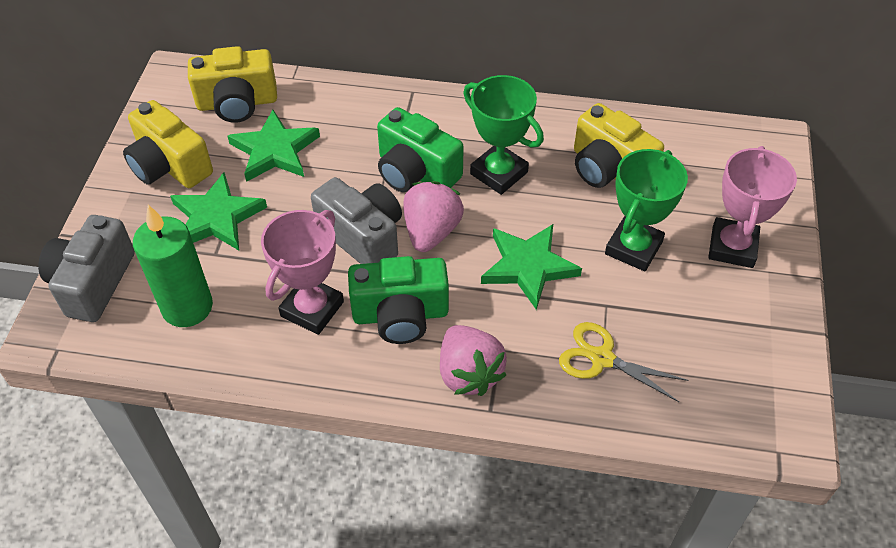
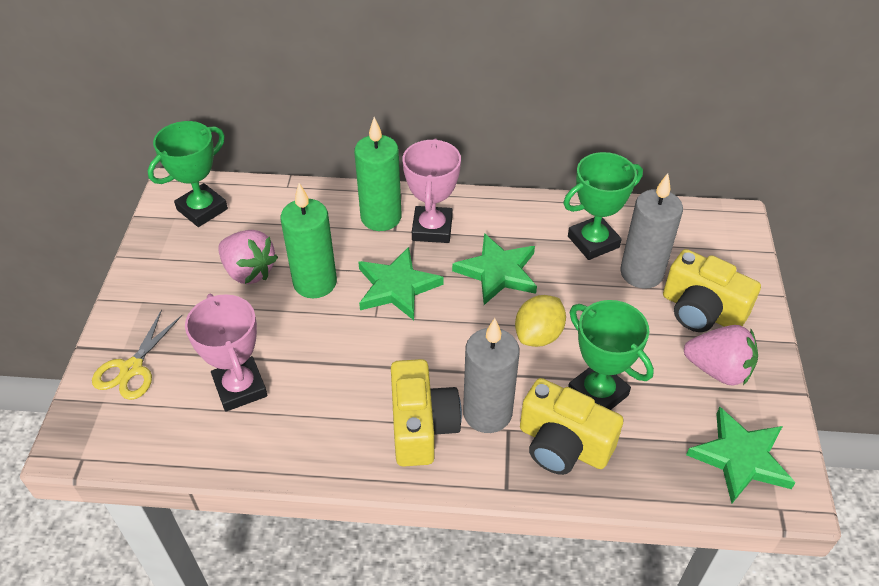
green camera: [348,256,449,344] [377,107,464,192] = 2 -> none = 0
green candle: [133,205,213,327] = 1 -> [281,183,337,298] [354,117,402,231] = 2
green trophy: [463,75,544,195] [605,149,688,271] = 2 -> [148,121,228,227] [563,152,643,260] [568,300,654,410] = 3
grey camera: [38,215,135,322] [311,177,402,264] = 2 -> none = 0
grey candle: none = 0 -> [463,318,520,433] [620,173,683,289] = 2
yellow lemon: none = 0 -> [515,295,566,347] = 1

